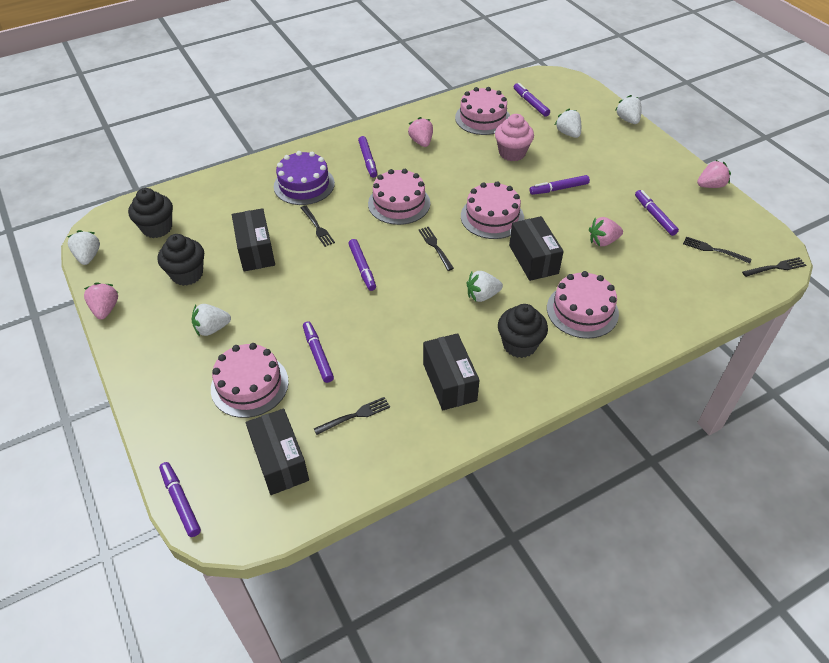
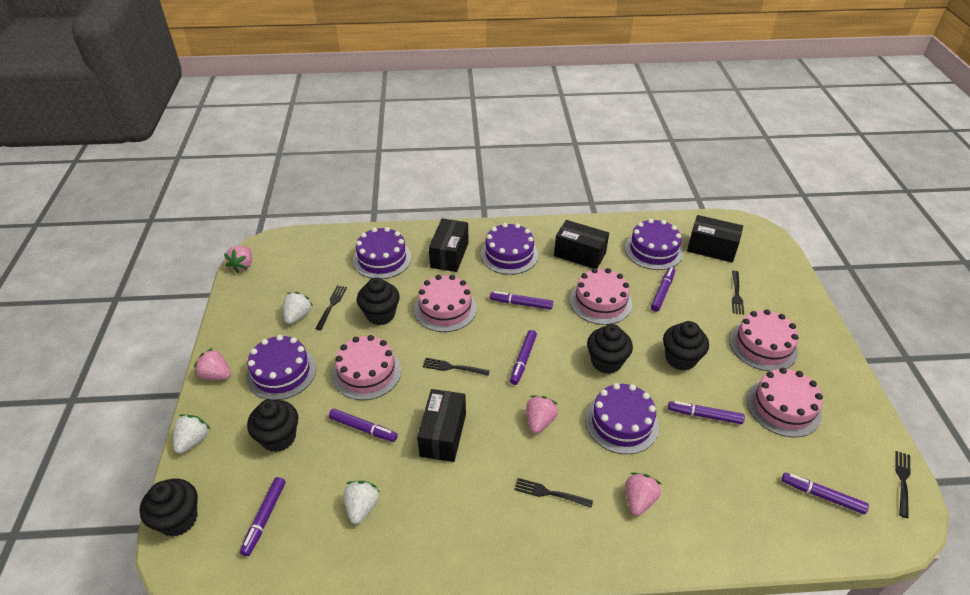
black cupcake: [128,188,173,238] [158,234,204,286] [498,304,548,358] = 3 -> [140,479,198,537] [247,399,298,452] [357,278,399,325] [587,324,633,374] [663,321,709,371] = 5
pink cupcake: [495,114,534,161] = 1 -> none = 0
purple cake: [274,151,335,205] = 1 -> [246,335,316,400] [353,227,411,279] [480,223,538,275] [585,383,659,454] [625,219,683,270] = 5
white strawberry: [67,230,100,265] [192,304,231,336] [467,271,503,302] [555,109,581,138] [615,95,642,124] = 5 -> [173,414,211,454] [283,292,313,324] [343,481,380,524] = 3

